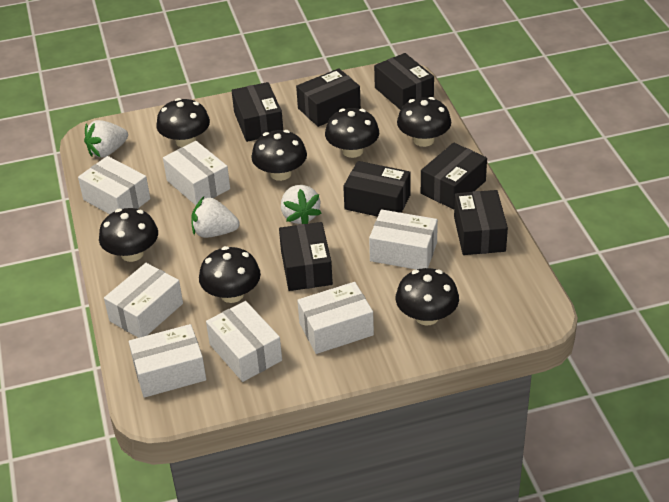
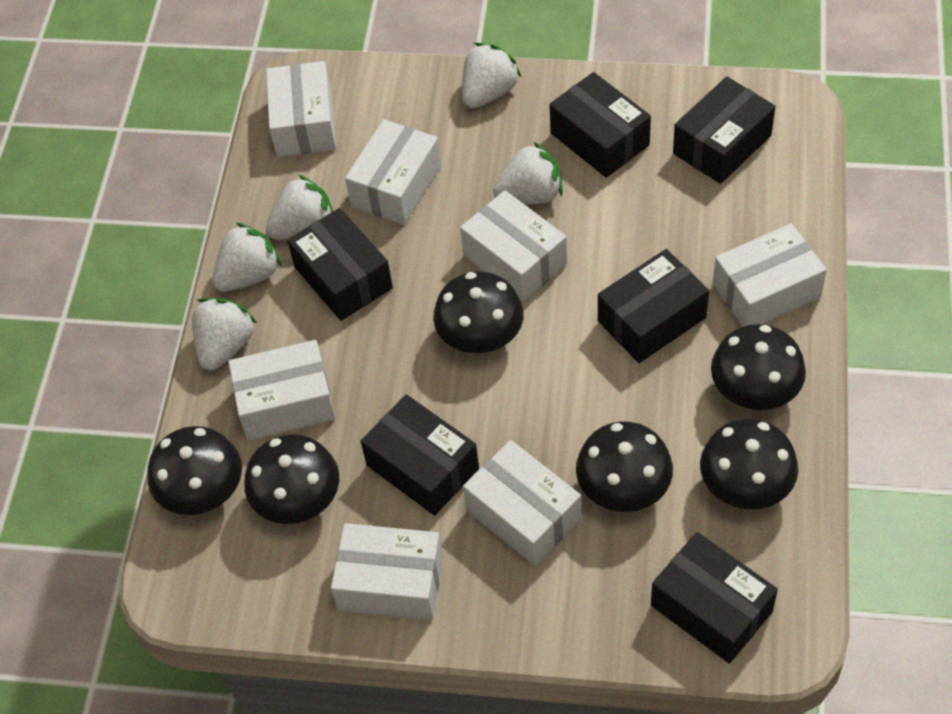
black box: [232,82,283,142] [279,222,333,291] [296,68,361,127] [343,161,411,217] [374,53,434,110] [421,142,487,210] [454,190,508,255] = 7 -> [287,208,393,321] [361,394,479,516] [550,72,651,178] [598,249,709,363] [651,532,778,663] [673,77,775,184] = 6
black mushroom: [99,208,158,262] [156,98,210,147] [199,246,261,303] [251,130,307,181] [325,108,379,158] [396,268,459,326] [397,97,451,147] = 7 -> [148,426,242,515] [245,434,339,524] [433,272,524,353] [576,421,673,512] [700,419,798,509] [711,324,806,410] = 6
white strawberry: [84,120,128,158] [191,197,239,238] [281,185,321,224] = 3 -> [192,298,257,371] [213,222,282,292] [266,174,333,240] [462,43,522,108] [493,141,563,204] = 5

